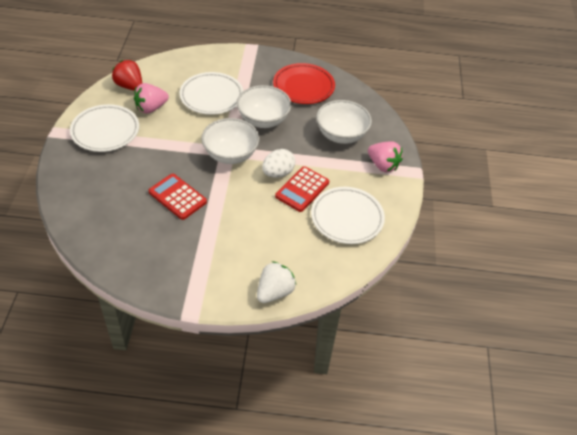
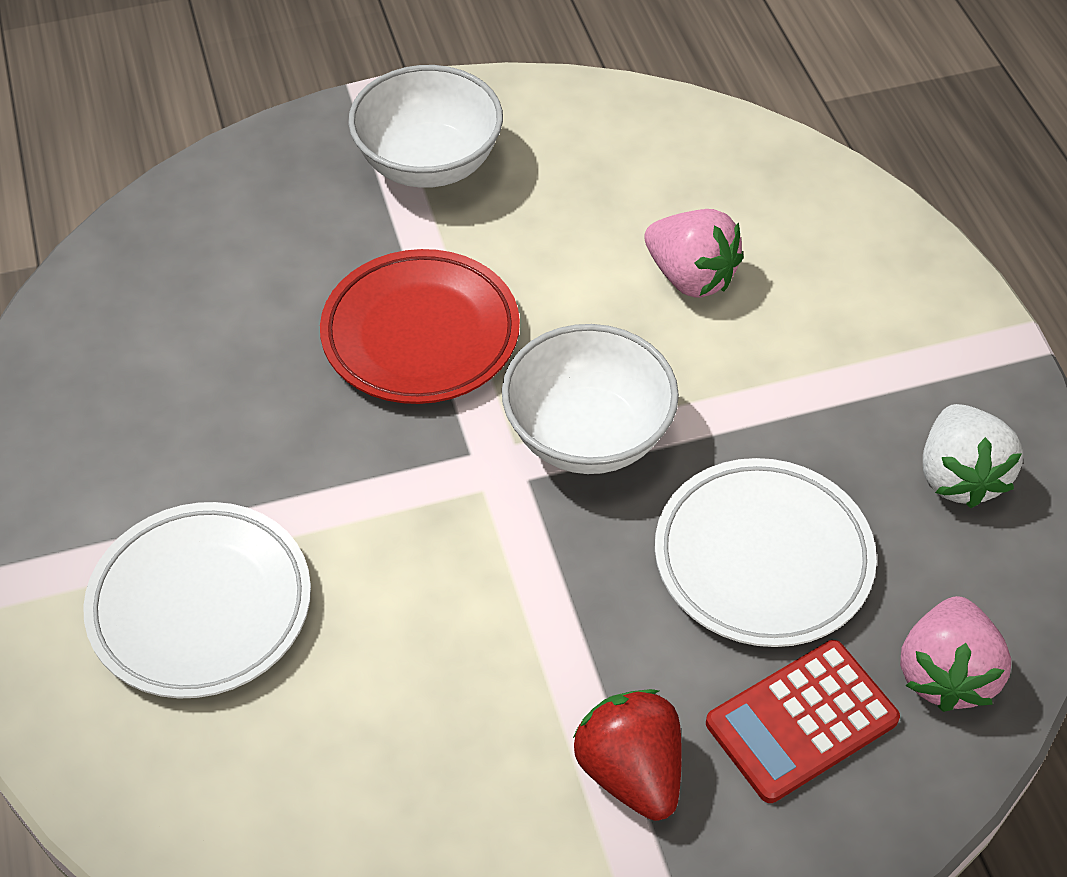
red calculator: [149,174,207,220] [275,166,329,212] = 2 -> [706,640,900,803] = 1
white bowl: [201,118,260,164] [237,85,291,128] [316,100,372,144] = 3 -> [348,65,503,188] [502,324,679,474] = 2
white egg: [262,149,295,178] = 1 -> none = 0
white plate: [70,104,139,152] [179,72,243,115] [311,187,385,244] = 3 -> [83,502,311,698] [655,458,877,647] = 2

